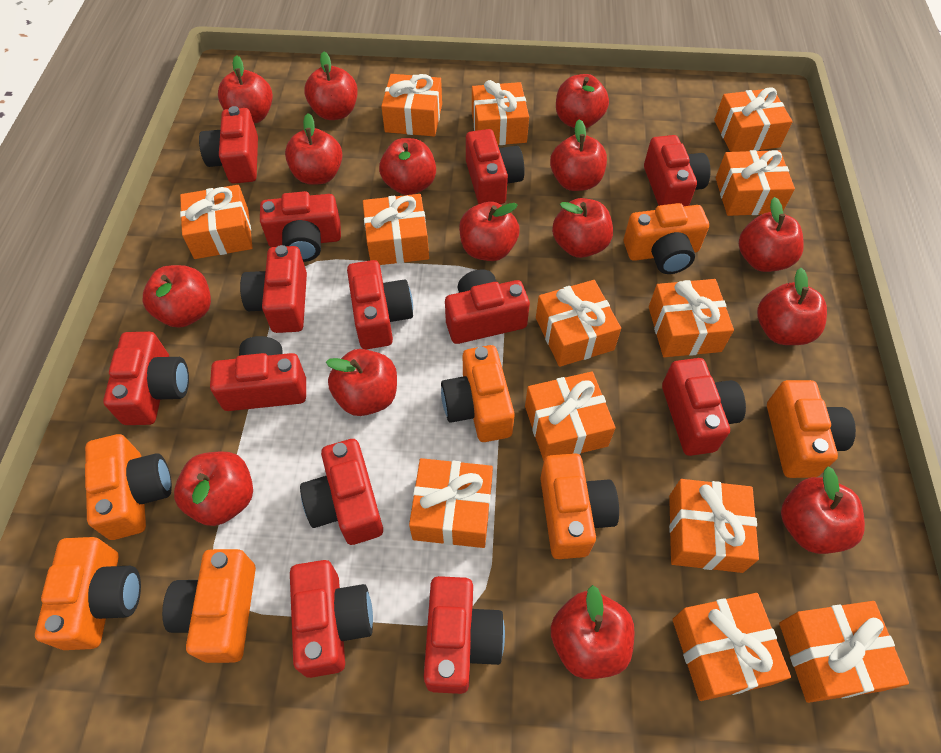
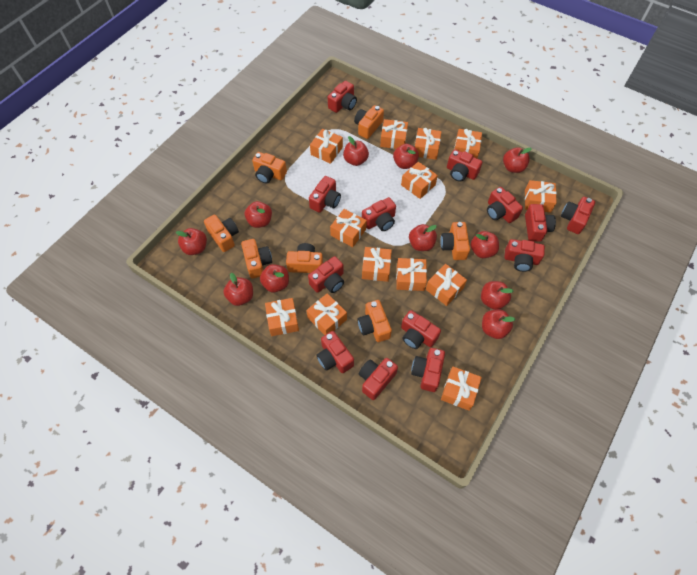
red apple: [143,265,211,328] [174,451,253,526] [218,55,273,124] [285,113,343,185] [304,51,358,120] [326,349,397,416] [379,138,436,195] [459,201,520,261] [550,119,607,191] [551,585,634,679] [552,198,613,258] [556,74,609,128] [739,197,804,272] [757,268,827,345] [781,467,865,554] = 15 -> [176,228,207,255] [224,273,253,306] [245,201,272,228] [260,264,289,293] [343,136,369,166] [393,144,419,169] [409,224,437,251] [471,231,499,258] [481,281,513,310] [482,309,515,339] [503,147,532,173] = 11

